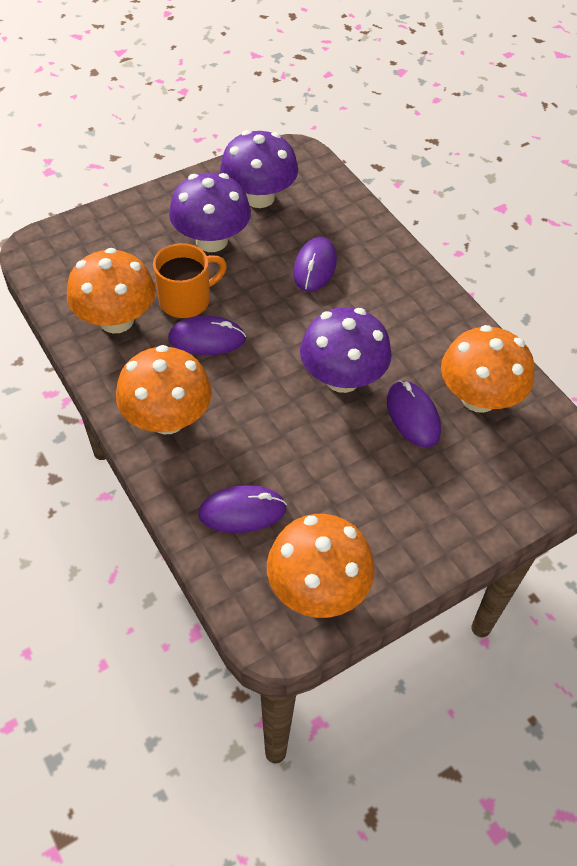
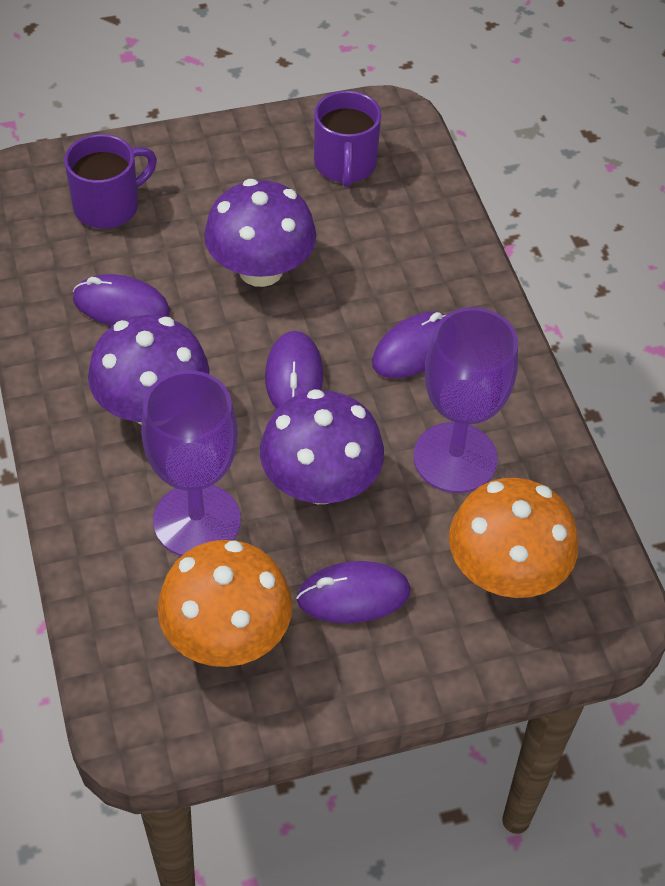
orange mug: [153,243,227,318] = 1 -> none = 0
orange mushroom: [67,248,156,333] [116,345,212,434] [267,514,375,618] [441,325,535,413] = 4 -> [158,540,292,667] [449,478,578,598] = 2
purple goblet: none = 0 -> [141,370,241,556] [413,307,518,493] = 2
purple mug: none = 0 -> [64,134,157,229] [314,91,381,187] = 2

